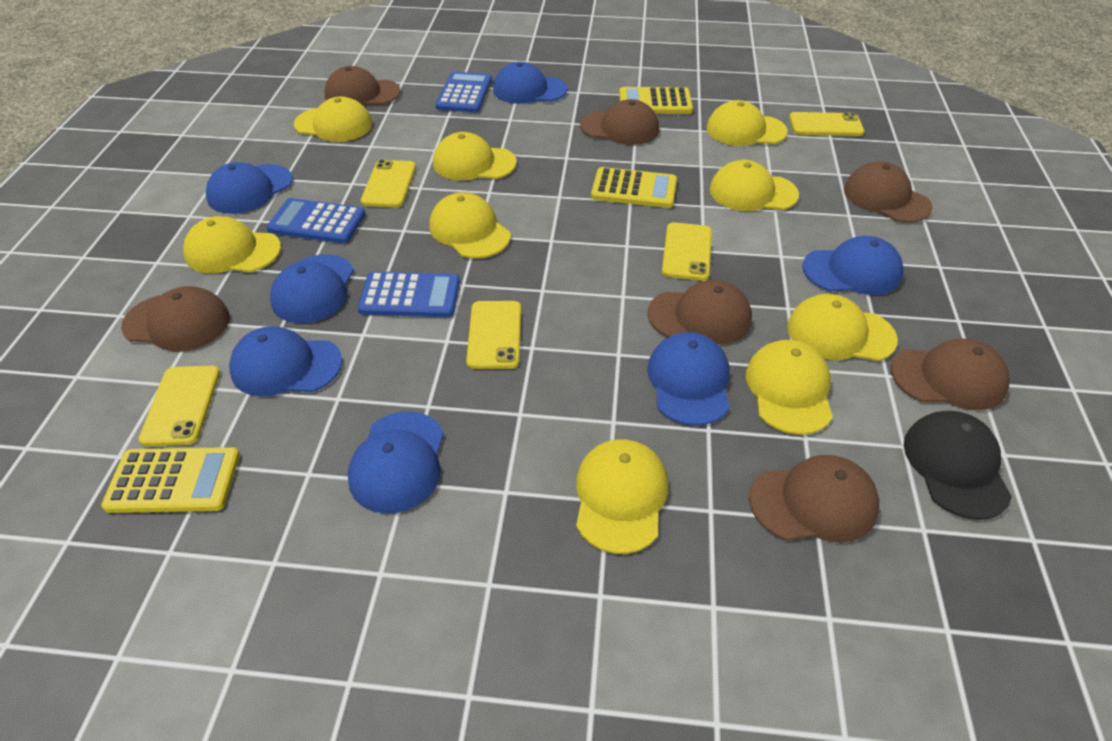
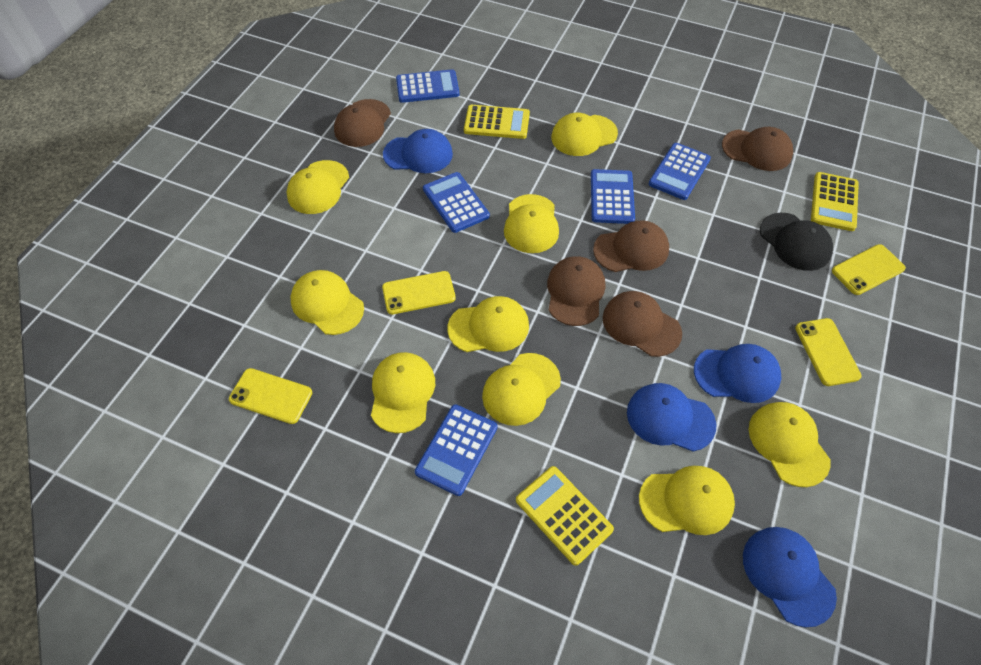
blue calculator: [266,198,366,244] [357,271,460,317] [436,71,492,113] = 3 -> [396,69,460,103] [415,404,497,496] [423,172,490,233] [591,169,635,224] [649,143,711,200] = 5
blue cap: [206,162,293,214] [229,326,342,397] [270,254,354,323] [348,411,444,513] [493,62,567,104] [647,332,730,426] [802,236,904,295] = 7 -> [383,129,453,173] [627,383,717,452] [694,344,781,403] [743,527,837,628] = 4
brown cap: [121,286,229,351] [325,66,400,106] [580,99,659,145] [647,280,752,344] [749,455,879,542] [844,161,933,223] [890,339,1010,410] = 7 -> [334,99,391,147] [547,256,605,326] [593,220,669,272] [603,291,682,357] [722,127,793,171] = 5
yellow phone: [139,366,220,446] [361,159,416,207] [466,301,521,369] [662,222,712,281] [789,112,864,136] = 5 -> [229,368,312,424] [382,271,456,315] [795,318,862,386] [832,244,906,295] = 4

